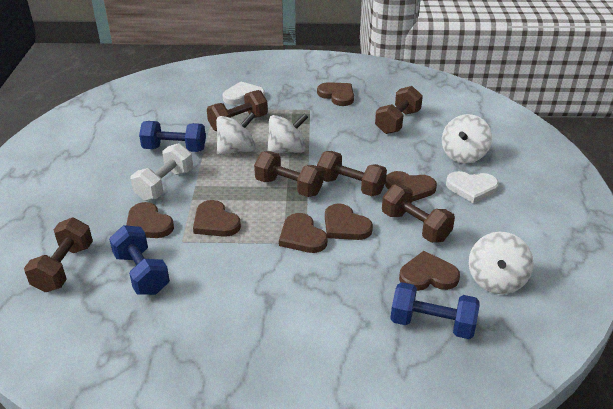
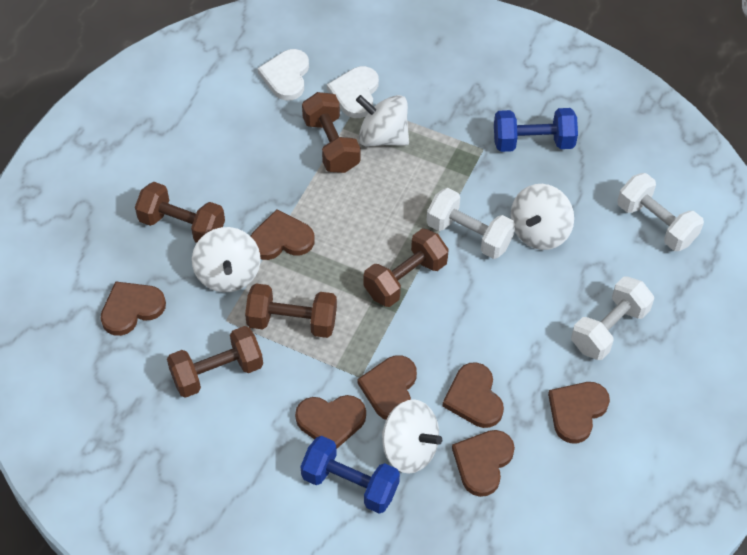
blue dumbbell: [109,225,170,295] [139,121,206,152] [390,282,479,339] = 3 -> [300,436,400,514] [494,108,578,152] = 2
brown dumbbell: [24,218,93,292] [207,90,268,131] [254,151,324,197] [317,151,387,196] [375,86,423,134] [382,184,455,243] = 6 -> [135,182,225,243] [167,326,263,398] [245,284,337,338] [302,92,361,173] [363,228,449,307] = 5
white dumbbell: [131,143,193,201] = 1 -> [426,188,515,259] [571,276,654,360] [617,173,704,251] = 3

